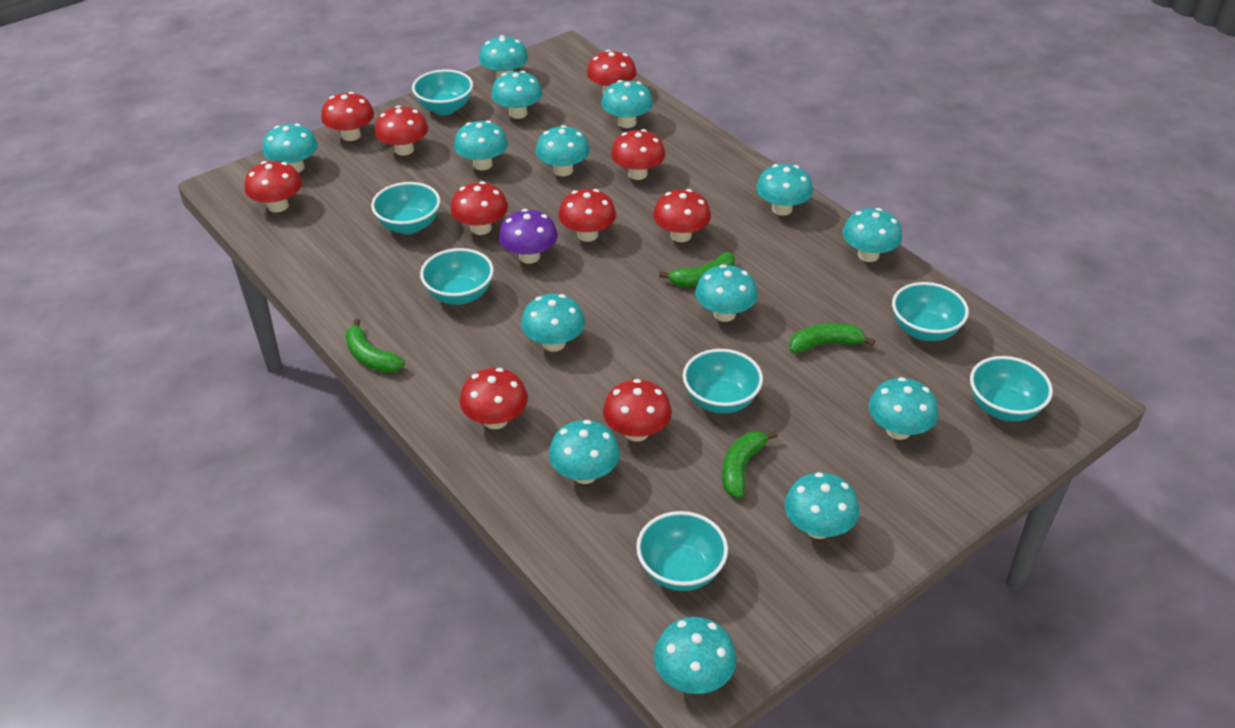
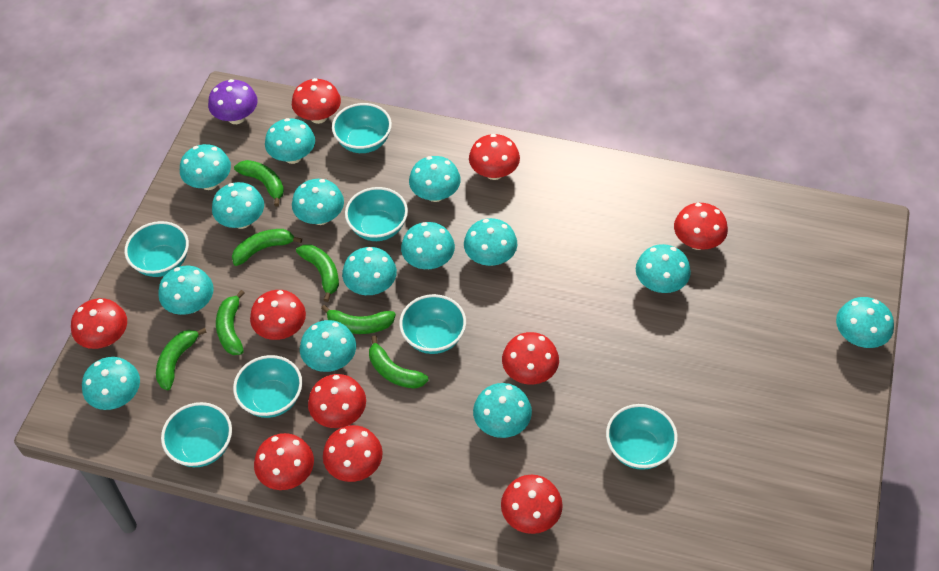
green banana: [345,319,405,373] [659,252,735,287] [722,431,778,498] [789,323,875,353] = 4 -> [156,328,207,390] [216,290,245,355] [232,229,302,266] [234,160,284,207] [296,244,339,302] [321,305,396,334] [369,336,429,389] = 7

